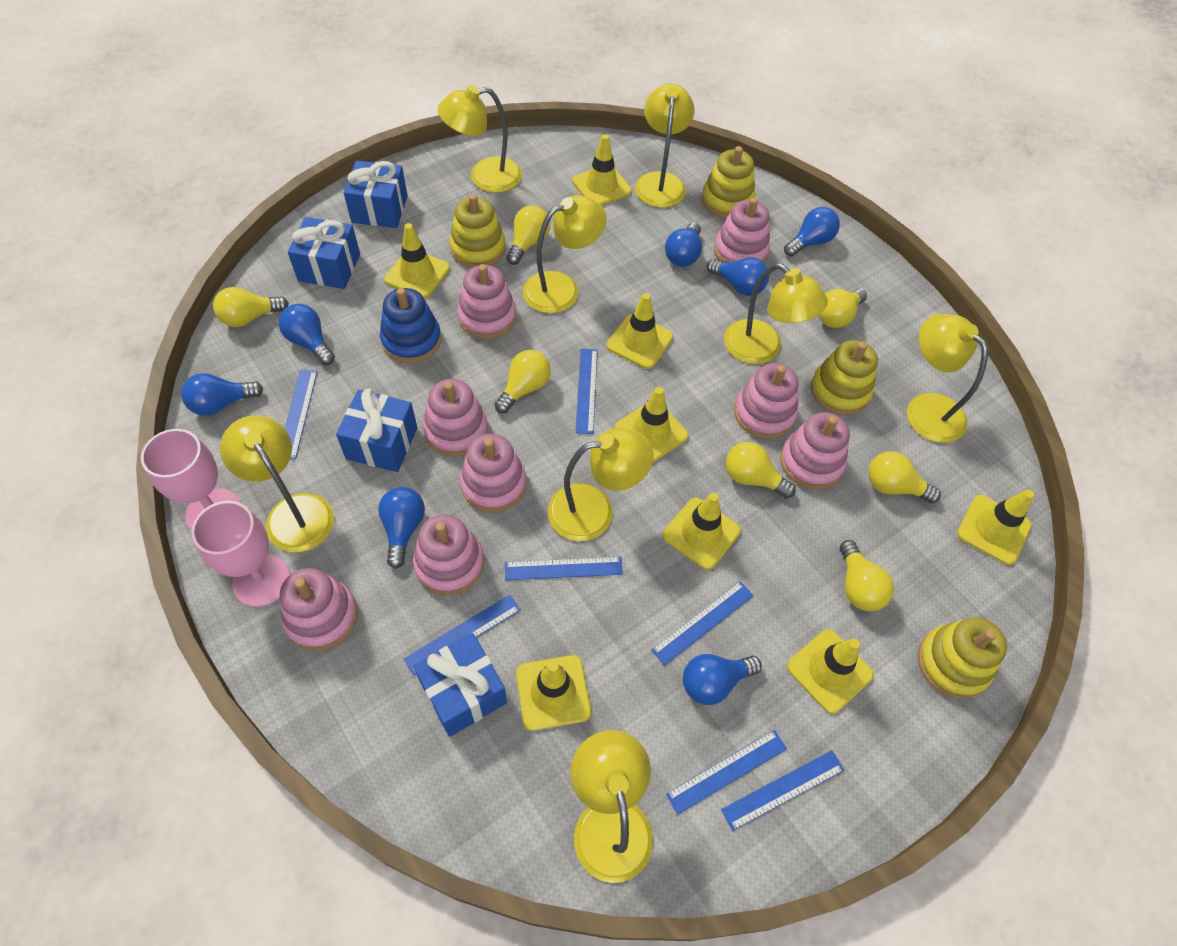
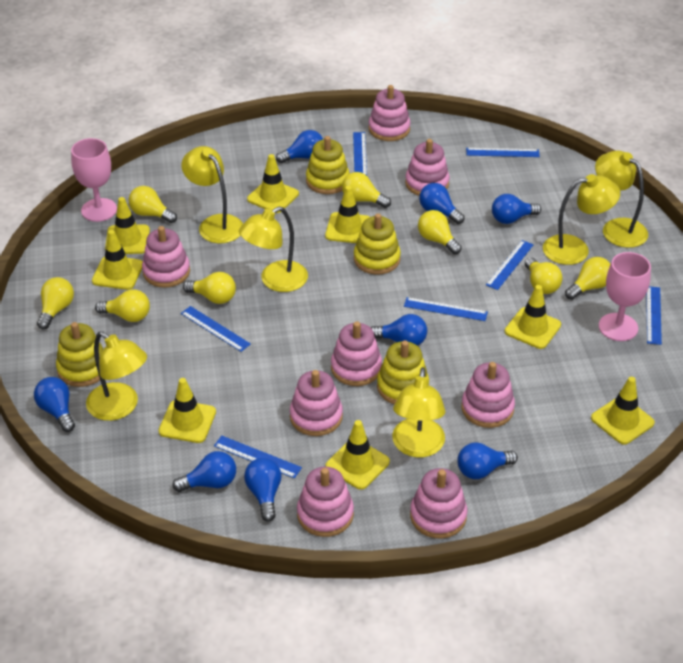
blue gift: [288,217,360,289] [336,388,417,472] [344,161,408,228] [413,633,507,737] = 4 -> none = 0
blue light bulb: [181,373,263,416] [279,304,335,365] [378,487,425,569] [665,222,702,267] [683,654,762,705] [707,257,769,296] [784,207,840,257] = 7 -> [34,377,75,432] [173,451,236,492] [244,458,282,521] [276,130,323,163] [371,314,427,346] [419,183,465,224] [457,442,518,479] [492,194,541,224] = 8
blue stacking toy: [380,288,441,363] = 1 -> none = 0
yellow lamp: [220,415,334,552] [438,85,522,193] [523,195,606,313] [548,428,654,541] [570,730,653,883] [635,84,695,208] [724,263,828,364] [907,314,988,443] = 8 -> [86,331,147,421] [182,146,243,243] [239,206,308,292] [392,367,445,457] [543,174,620,265] [595,151,648,248] = 6
yellow light bulb: [213,287,289,327] [494,350,551,413] [506,206,550,265] [726,442,796,498] [818,288,867,328] [840,540,894,611] [868,451,941,503] = 7 -> [37,277,74,330] [95,289,150,322] [129,186,177,223] [183,272,236,304] [342,172,391,208] [418,210,462,254] [525,257,563,294] [565,257,610,300] = 8

